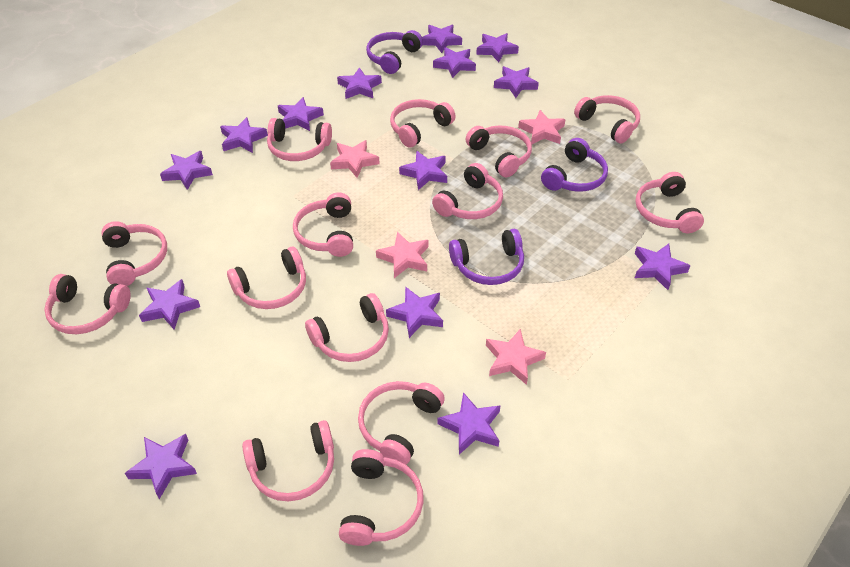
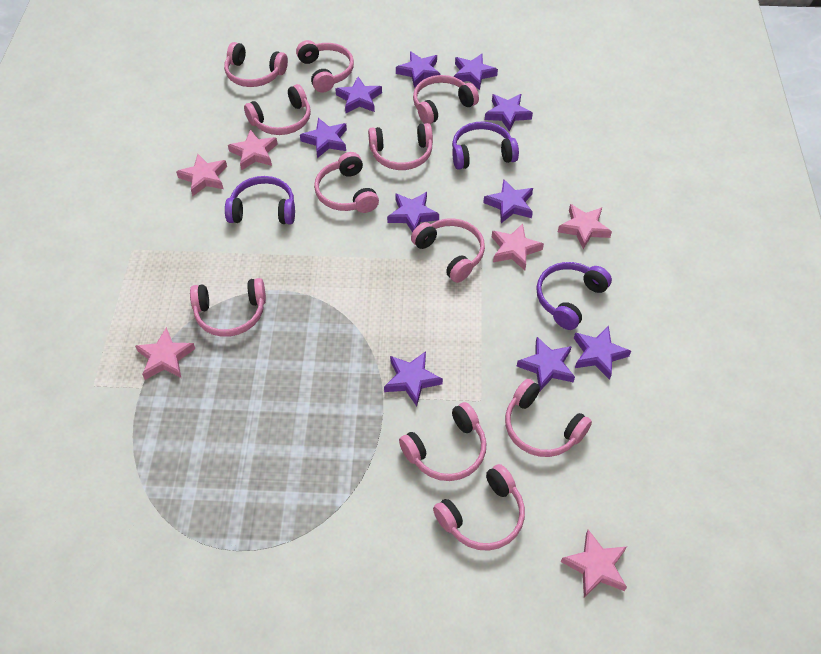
pink headphones: [44,274,131,334] [101,221,167,286] [227,247,306,309] [242,420,334,501] [267,118,332,161] [293,192,353,257] [305,293,389,362] [339,449,424,546] [358,381,445,465] [390,99,456,148] [432,163,503,219] [466,125,532,177] [574,95,640,144] [635,172,704,233] = 14 -> [190,278,266,337] [224,42,288,87] [244,84,311,135] [296,40,354,93] [314,152,379,213] [368,123,433,170] [399,402,486,481] [411,218,485,283] [413,75,479,124] [433,464,525,551] [505,379,592,457] = 11
pink star: [330,140,380,178] [376,232,429,278] [486,329,546,385] [518,110,566,144] = 4 -> [135,327,195,380] [176,154,227,196] [228,129,278,170] [492,223,544,270] [558,204,612,249] [561,530,627,598] = 6
purple star: [125,434,197,499] [139,279,200,330] [160,151,213,190] [220,117,268,153] [278,97,324,131] [337,67,382,99] [386,286,443,338] [399,151,447,190] [422,25,462,53] [433,47,476,78] [437,392,501,455] [476,33,519,62] [494,66,539,98] [635,244,690,290] = 14 -> [300,118,347,158] [335,77,382,113] [384,351,443,406] [387,192,439,232] [396,51,440,88] [454,54,498,90] [483,179,533,223] [485,94,533,132] [517,337,575,391] [574,326,631,380] = 10

